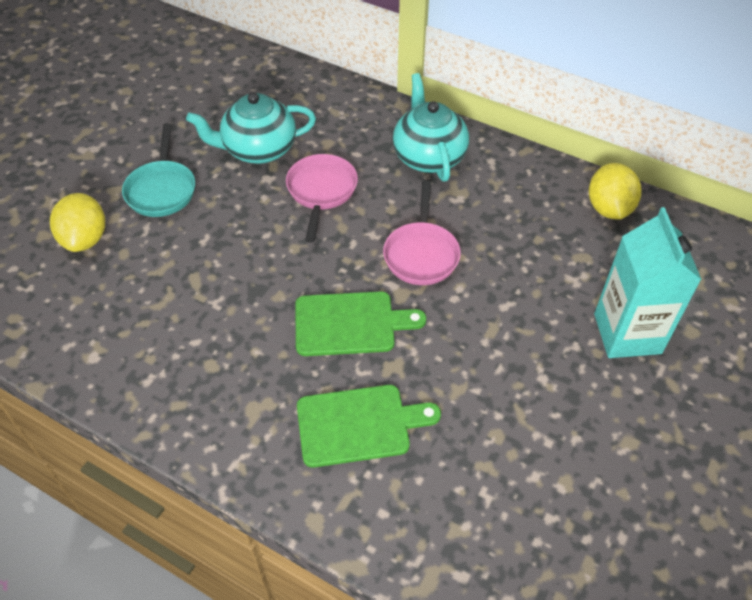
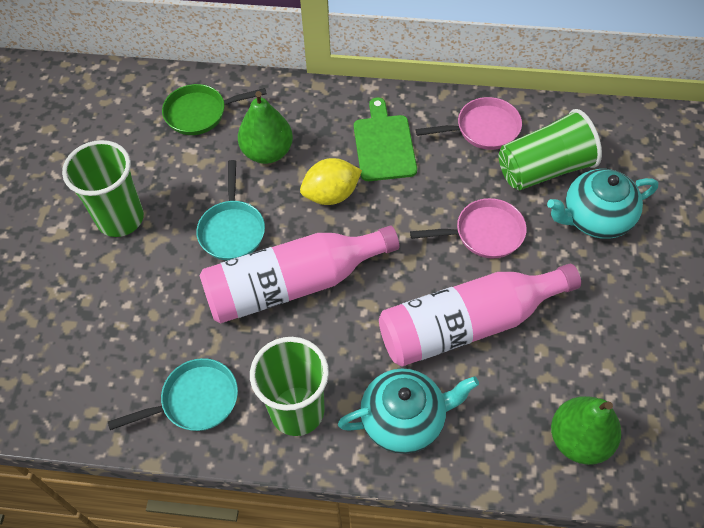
green cup: none = 0 -> [62,140,144,237] [250,337,329,436] [499,109,602,190] = 3
green cutting board: [295,291,426,356] [297,385,441,468] = 2 -> [354,97,417,181] = 1
green pan: none = 0 -> [162,84,267,135] = 1
green pear: none = 0 -> [238,91,293,164] [551,396,621,465] = 2
pink bottle: none = 0 -> [199,225,400,323] [379,264,581,366] = 2
turquoise carton: [594,207,702,358] = 1 -> none = 0
turquoise pan: [122,123,195,217] = 1 -> [108,358,238,431] [196,160,265,261] = 2
yellow lemon: [50,193,105,252] [589,163,642,220] = 2 -> [300,158,362,205] = 1

